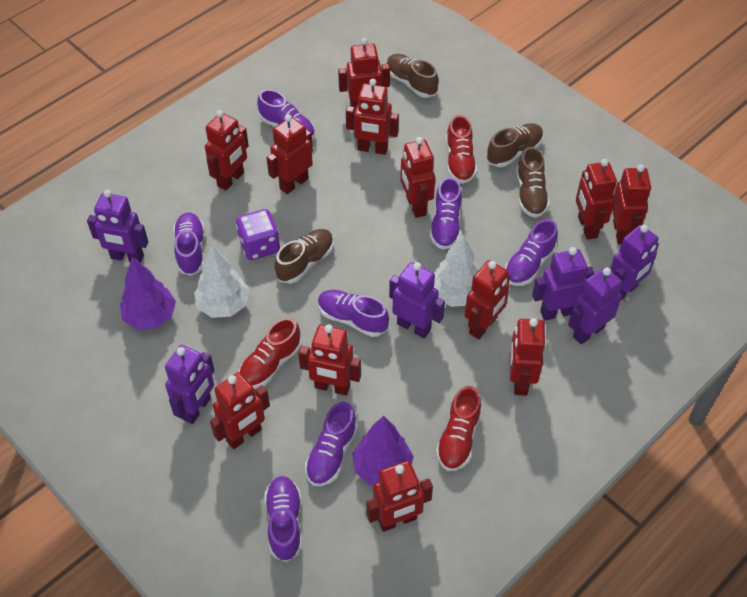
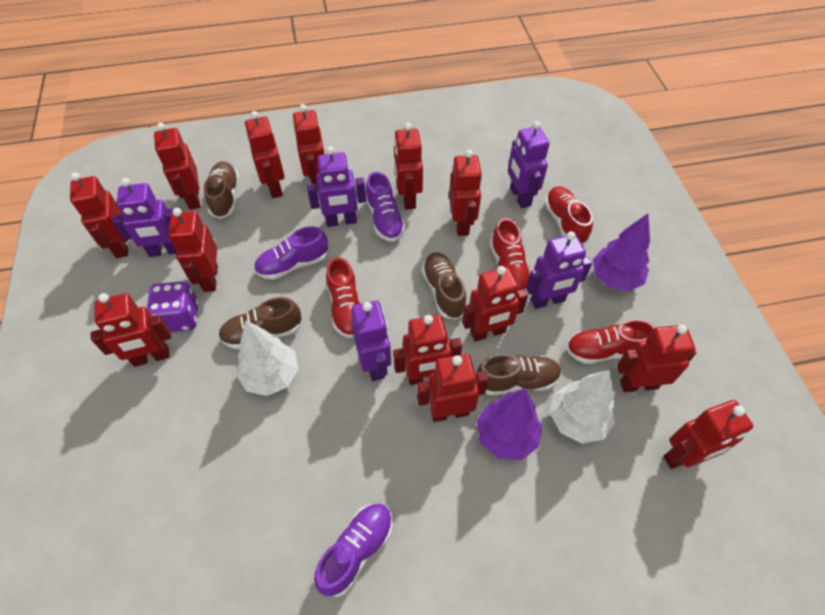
purple robot: [87,190,148,263] [165,345,215,424] [389,262,445,338] [532,247,594,320] [568,267,622,344] [610,225,659,300] = 6 -> [113,178,177,257] [307,146,366,227] [351,301,391,381] [508,121,549,208] [526,231,592,309] = 5
purple shoe: [173,212,204,276] [257,89,315,140] [265,476,302,562] [305,401,358,486] [318,290,389,337] [430,177,462,250] [505,219,558,286] = 7 -> [254,226,328,280] [314,504,393,597] [366,172,405,242] = 3
red robot: [205,110,249,191] [210,372,270,449] [267,114,313,194] [298,324,361,396] [338,38,390,109] [346,79,399,155] [366,461,433,532] [400,137,435,218] [465,260,510,339] [510,318,545,396] [576,159,617,240] [612,164,651,245] = 12 -> [70,172,128,258] [91,293,171,367] [154,123,200,210] [168,208,218,292] [245,111,285,198] [293,104,324,191] [393,315,462,385] [394,123,423,210] [417,354,489,422] [449,150,482,236] [462,266,528,342] [617,324,696,392] [663,400,753,469] = 13
red shoe: [239,318,302,389] [436,386,482,471] [446,115,477,184] = 3 -> [326,257,360,338] [490,218,530,290] [545,186,593,245] [566,319,656,364] = 4

